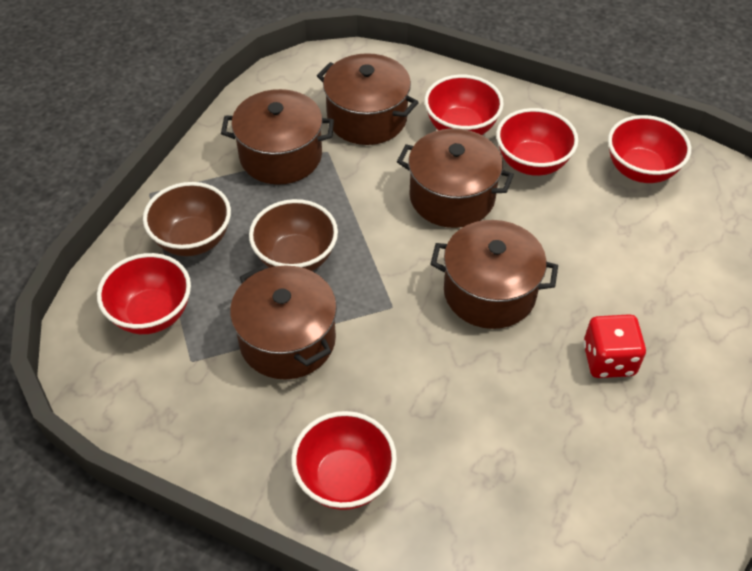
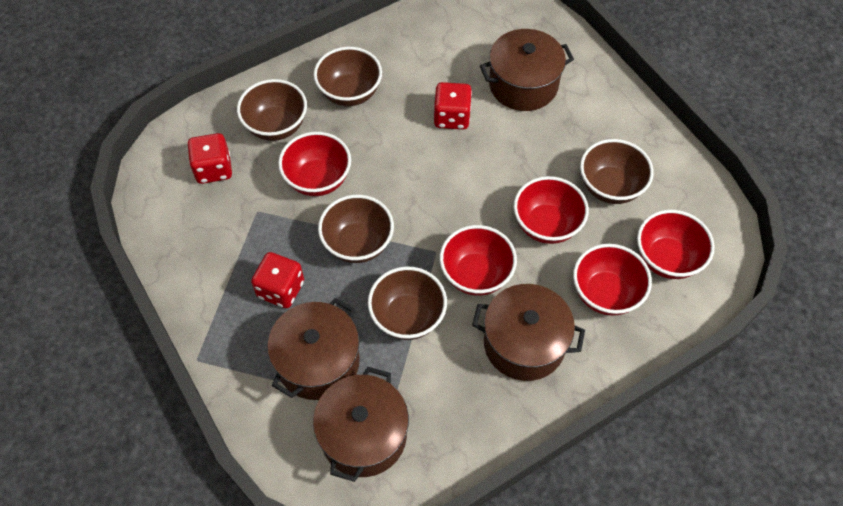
brown bowl: [143,182,231,256] [249,199,338,271] = 2 -> [237,79,307,141] [314,47,382,106] [318,195,394,263] [368,266,447,340] [580,139,654,204] = 5
brown pot: [221,89,334,185] [230,265,337,380] [317,53,419,145] [397,128,514,228] [430,220,558,329] = 5 -> [267,298,360,400] [313,367,409,482] [472,284,585,381] [480,29,574,111] = 4
red dice: [583,314,646,378] = 1 -> [187,133,232,184] [251,252,304,308] [434,82,472,130] = 3

